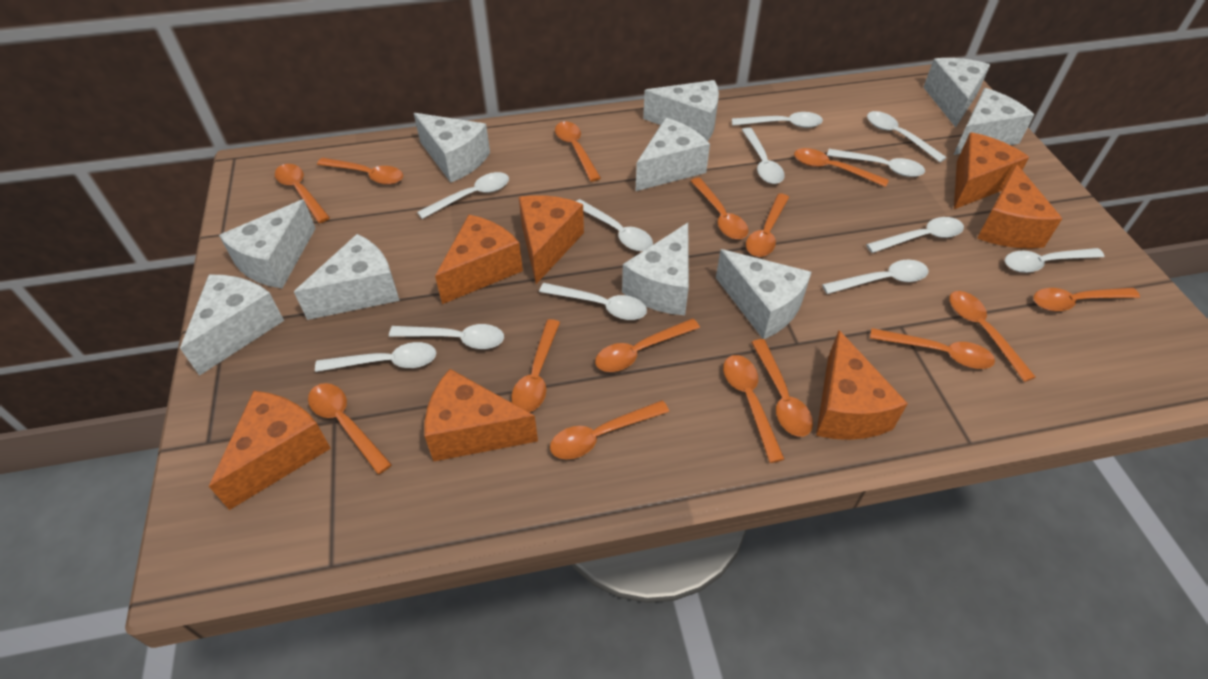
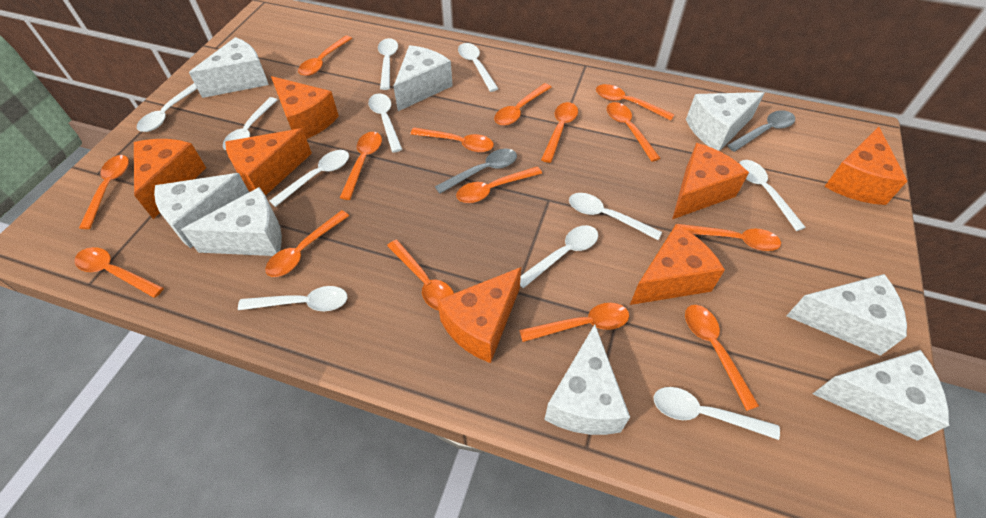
grey spoon: none = 0 -> [435,149,517,194] [727,110,795,152] = 2
white cheese: [180,275,284,376] [219,199,316,288] [294,234,400,320] [414,113,490,183] [622,223,689,315] [635,118,710,191] [643,80,719,141] [716,249,812,339] [923,58,990,128] [953,88,1034,155] = 10 -> [154,173,249,248] [181,187,282,256] [189,37,269,98] [393,45,453,111] [544,324,630,435] [686,92,765,151] [786,274,907,356] [813,350,949,441] = 8
white spoon: [315,342,436,372] [389,324,504,349] [417,172,509,219] [539,283,647,320] [576,199,653,251] [732,112,823,128] [742,127,785,184] [822,260,929,294] [827,149,925,177] [866,217,964,253] [867,111,947,162] [1005,248,1104,273] = 12 -> [137,83,197,132] [223,97,277,150] [238,286,348,311] [270,150,349,207] [368,93,402,152] [378,38,398,90] [458,43,498,92] [520,225,598,288] [569,193,662,240] [653,387,780,440] [739,160,806,231] = 11

